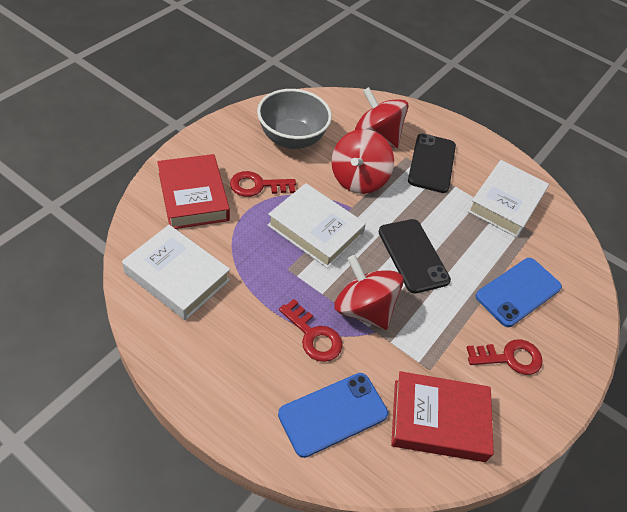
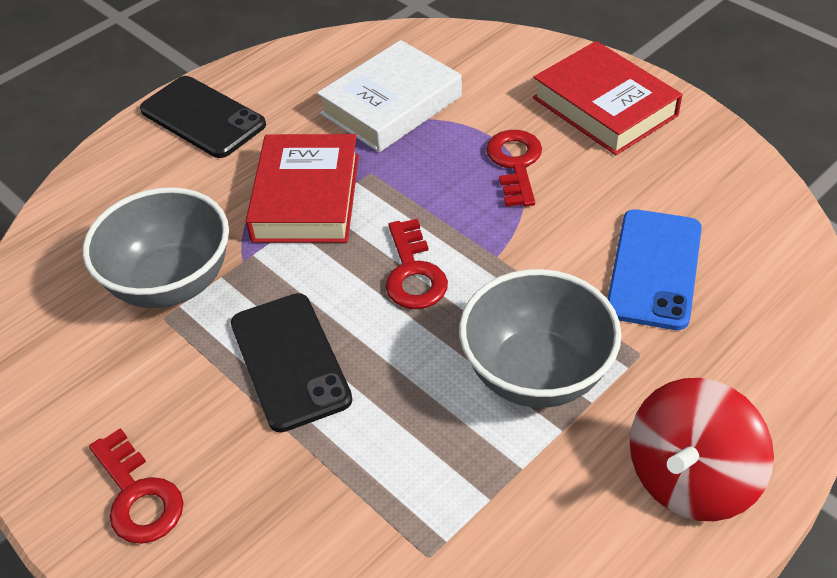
blue phone: [278,373,388,458] [476,258,562,327] = 2 -> [607,209,702,330] = 1
grey bowl: [257,89,332,149] = 1 -> [83,187,229,308] [459,269,622,408] = 2
red spinning top: [331,129,394,194] [334,255,404,330] [355,87,409,148] = 3 -> [630,378,774,521] = 1
white book: [122,225,230,320] [267,183,366,268] [467,160,549,238] = 3 -> [317,40,462,152] = 1

